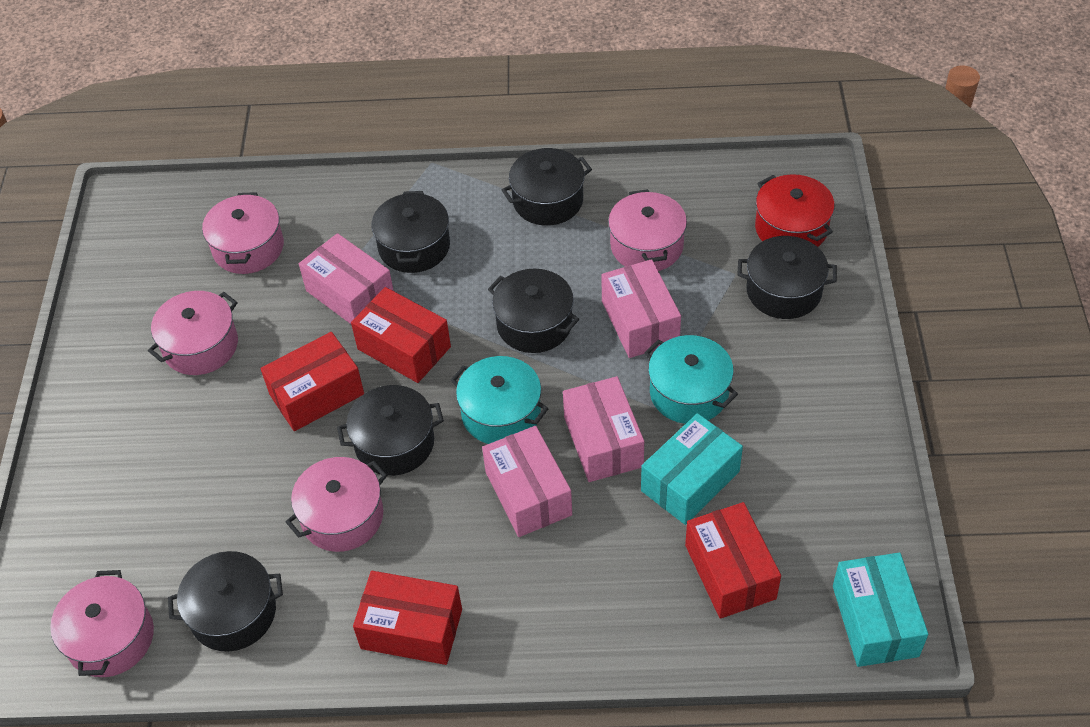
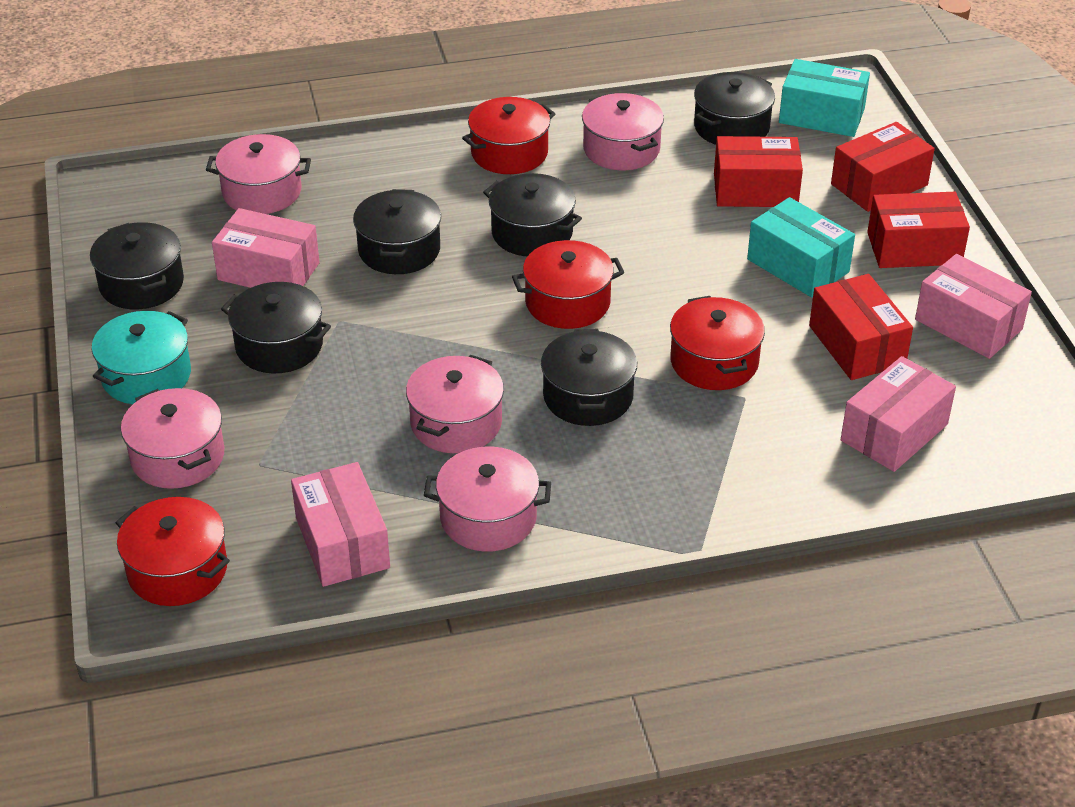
red pot: [755,174,835,247] = 1 -> [115,497,230,606] [462,97,555,174] [512,240,625,329] [670,296,765,390] = 4
turquoise pot: [451,356,549,444] [644,335,738,424] = 2 -> [92,311,191,404] = 1

